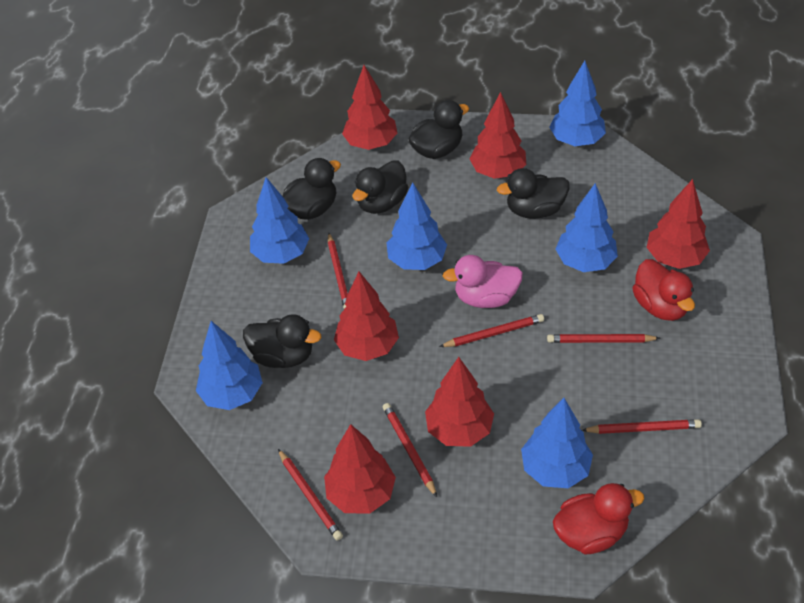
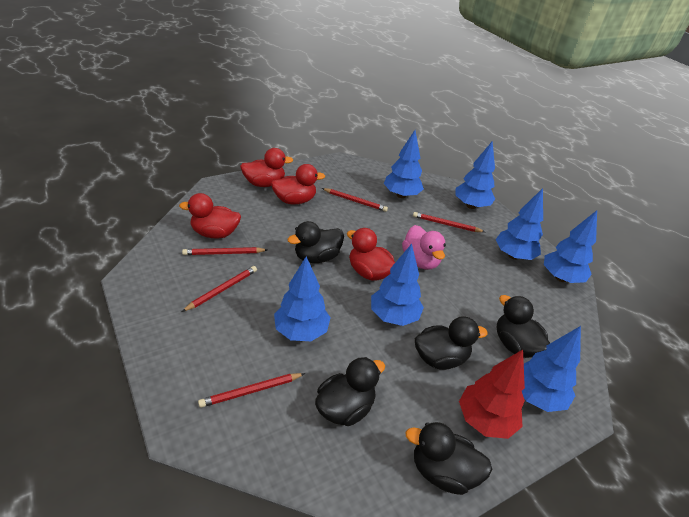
blue tree: [196,321,263,410] [250,177,309,264] [386,183,447,270] [521,398,593,489] [549,61,606,146] [556,183,618,272] = 6 -> [274,256,331,341] [371,244,424,326] [384,130,424,198] [455,141,495,209] [495,188,543,260] [522,326,581,412] [544,210,597,283] = 7
red duck: [553,483,644,554] [633,259,695,321] = 2 -> [179,193,241,239] [240,148,293,187] [271,164,325,204] [347,228,395,281] = 4
red pencil: [278,449,343,540] [328,233,348,309] [383,403,437,497] [439,314,544,347] [547,334,660,343] [582,419,702,434] = 6 -> [182,247,267,255] [182,266,257,312] [198,373,305,408] [322,188,388,212] [413,212,485,232] = 5
red tree: [324,424,396,514] [334,272,399,361] [342,65,397,150] [425,357,494,447] [470,92,526,179] [646,179,710,269] = 6 -> [459,350,525,439] = 1

